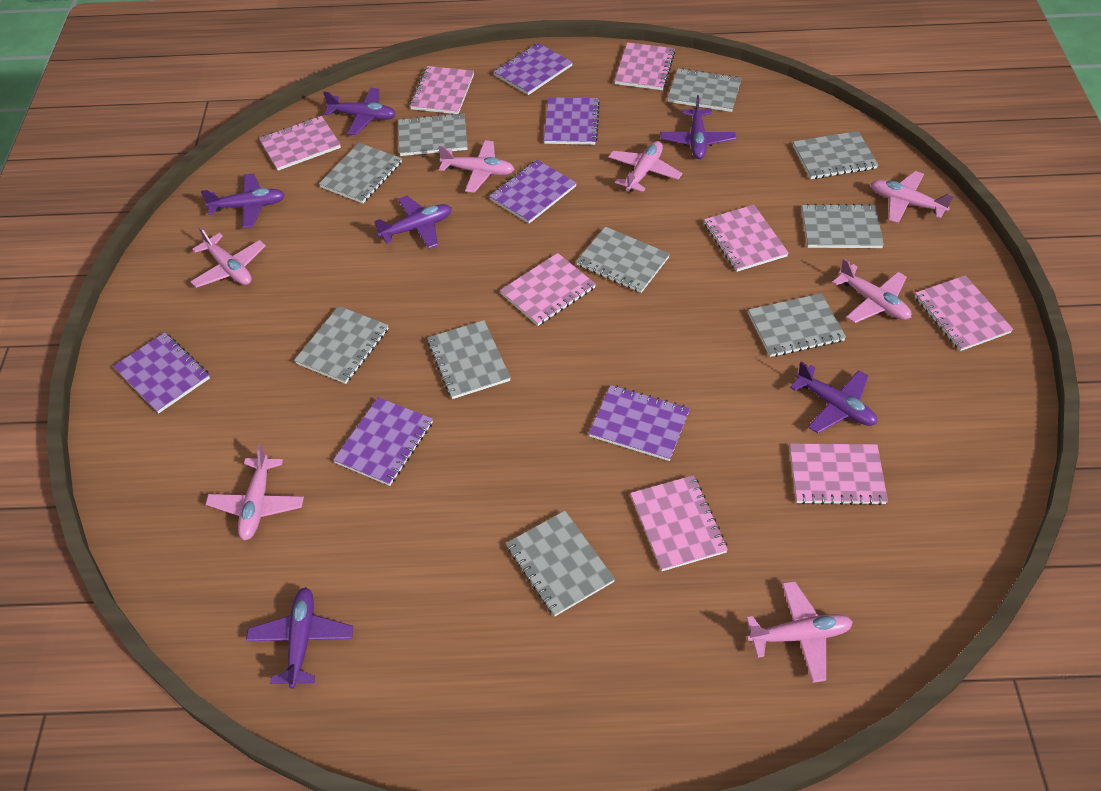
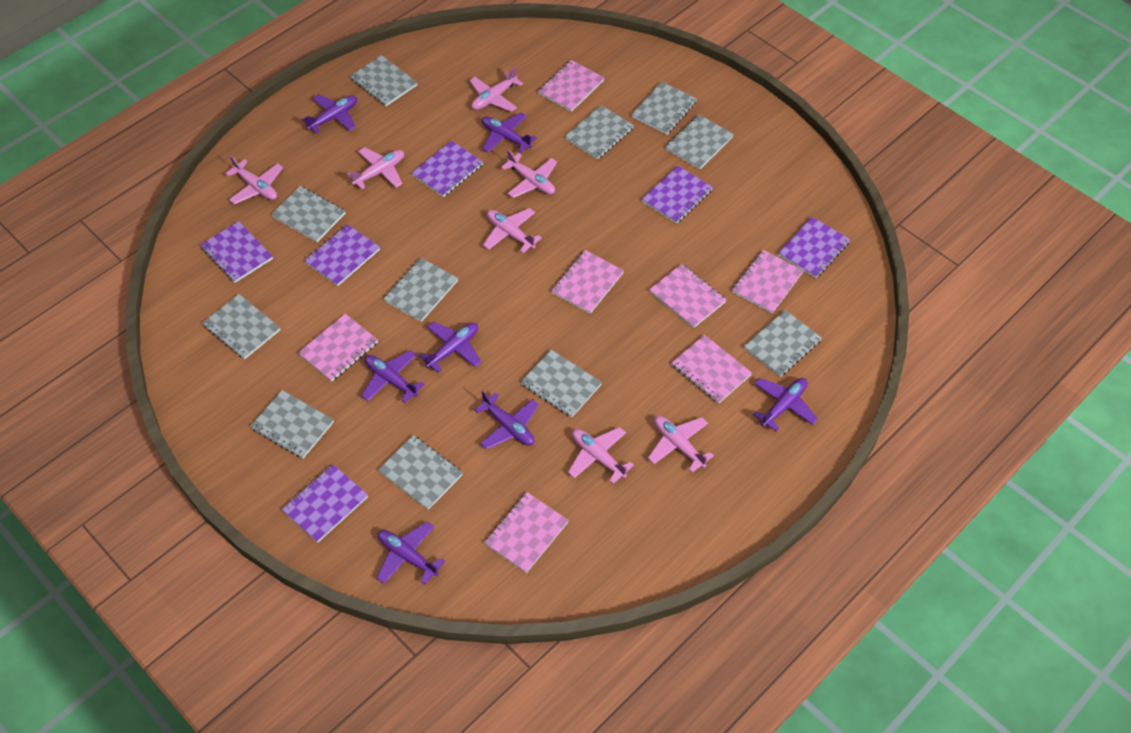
grey notebook: [294,306,389,384] [319,143,402,203] [398,113,468,156] [427,320,511,399] [506,511,615,616] [576,227,670,293] [667,68,742,112] [748,293,846,357] [793,131,878,179] [802,204,884,248] = 10 -> [202,294,280,359] [250,390,334,458] [271,186,346,242] [350,55,418,106] [378,435,463,510] [383,258,458,322] [521,350,602,418] [564,105,634,160] [631,81,697,135] [665,115,734,169] [744,310,822,377] = 11
pink notebook: [259,116,341,171] [410,66,474,114] [500,253,596,326] [614,42,675,90] [630,475,728,571] [704,205,789,272] [789,444,888,505] [915,275,1013,351] = 8 -> [298,314,378,381] [484,492,569,573] [538,60,604,112] [551,250,624,314] [649,264,726,328] [671,335,752,404] [732,250,803,313] = 7
purple plane: [201,173,285,228] [246,587,353,689] [323,88,396,135] [374,195,452,249] [660,95,736,159] [790,362,877,433] = 6 -> [302,94,357,134] [361,350,425,403] [377,522,445,584] [419,322,481,373] [475,391,539,450] [482,112,537,153] [753,378,818,431] = 7

